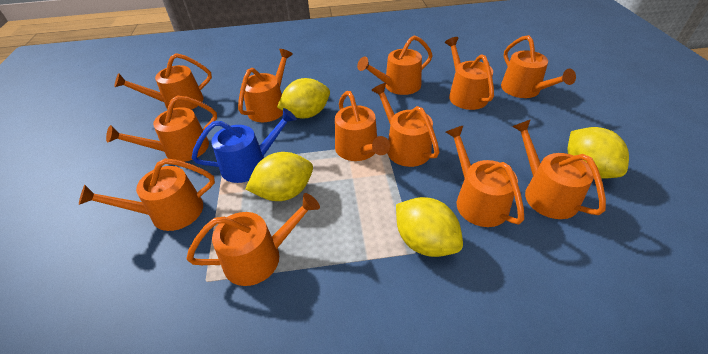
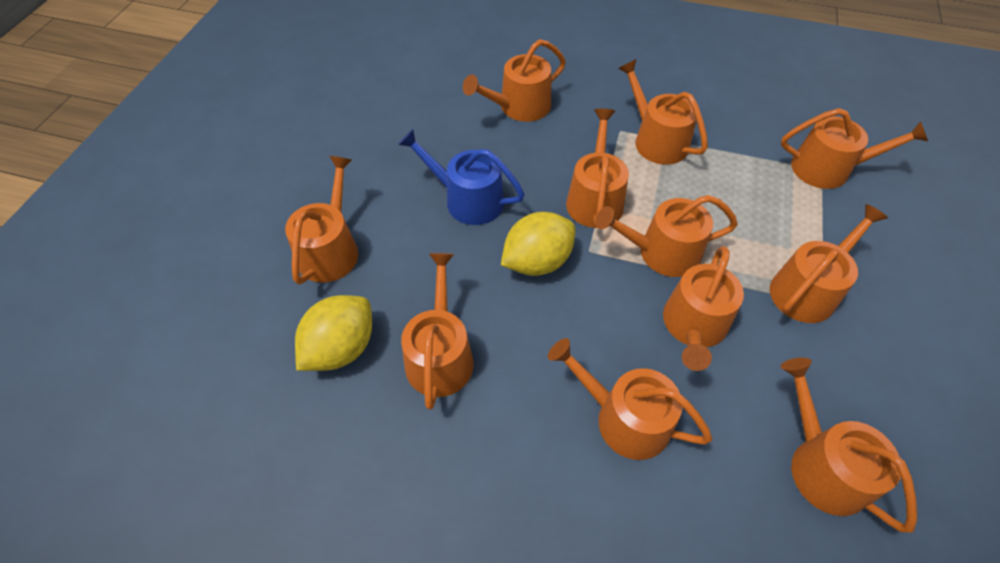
orange watering can: [79,158,215,231] [106,96,217,162] [114,53,212,110] [187,193,320,286] [238,49,293,122] [335,91,390,161] [357,35,433,95] [371,83,439,167] [445,37,494,110] [446,126,524,227] [501,35,576,98] [512,119,606,219] = 12 -> [285,156,358,285] [401,253,474,409] [463,39,566,122] [548,338,712,460] [566,109,629,228] [595,195,738,277] [618,59,708,165] [663,246,744,371] [770,204,888,323] [781,108,928,189] [781,358,917,533] = 11
yellow lemon: [246,152,313,201] [277,78,330,118] [396,197,463,257] [568,127,629,178] = 4 -> [295,295,372,371] [501,212,576,276] = 2

